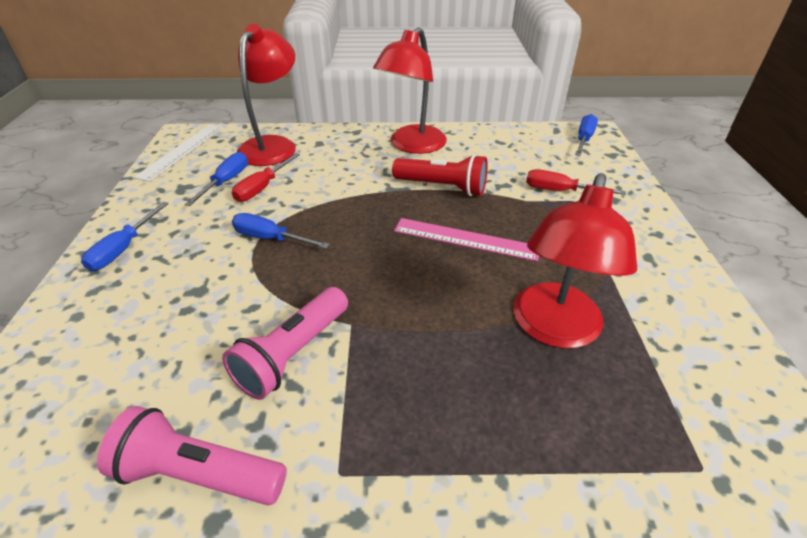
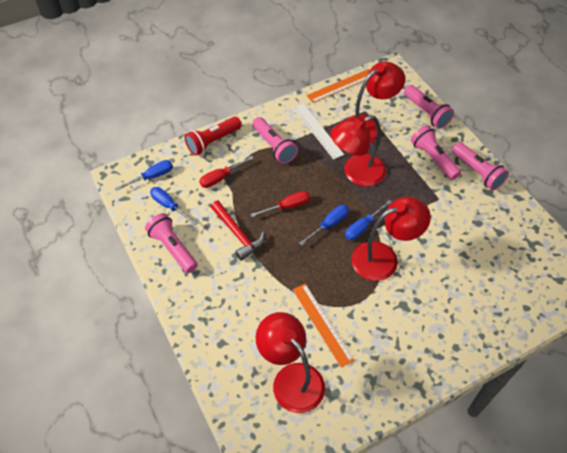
orange ruler: none = 0 -> [293,284,354,368] [307,69,370,103] = 2
pink flashlight: [97,406,287,505] [222,287,348,400] = 2 -> [145,213,198,273] [252,117,298,164] [404,85,454,129] [411,125,461,180] [452,142,509,191] = 5
pink ruler: [394,218,539,261] = 1 -> none = 0
red hammer: none = 0 -> [211,201,265,261] = 1
red lamp: [237,24,296,166] [373,27,447,154] [513,173,637,348] = 3 -> [256,312,325,413] [330,115,386,187] [347,62,405,143] [352,197,431,281] = 4

